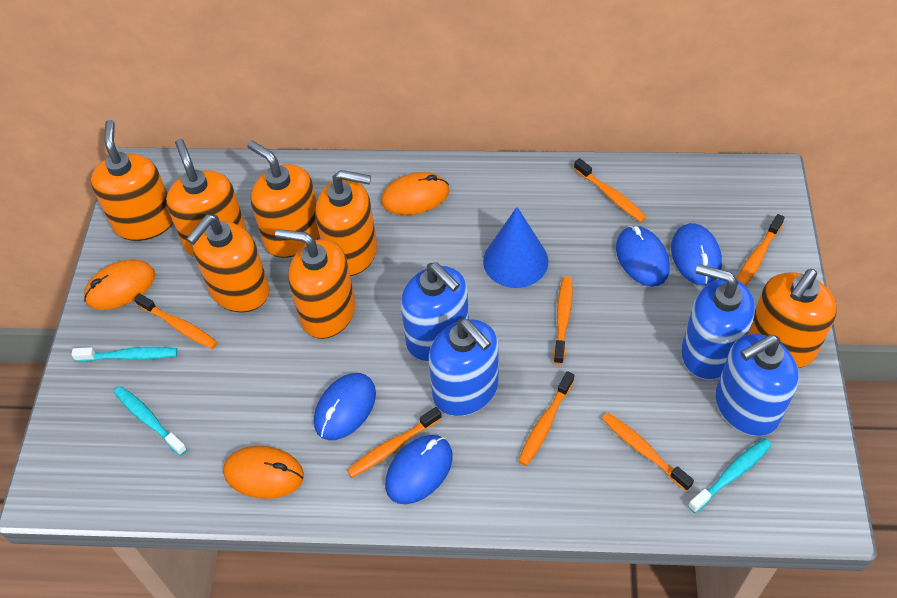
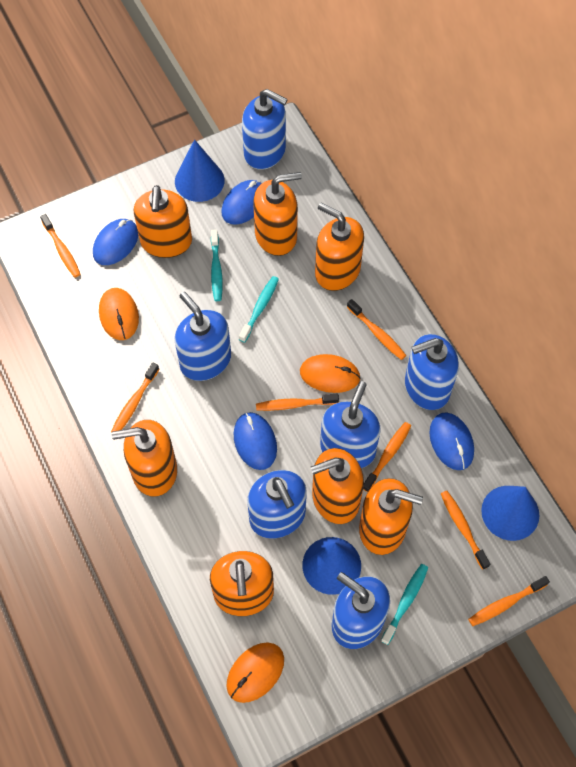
blue cone: [483,207,548,288] = 1 -> [175,139,225,202] [302,537,361,595] [481,486,539,541] = 3
blue soap dispenser: [401,262,469,362] [429,319,498,416] [681,264,755,380] [715,334,799,436] = 4 -> [174,292,231,381] [242,89,288,170] [247,470,307,538] [320,381,381,468] [332,572,390,649] [405,334,459,410] = 6

